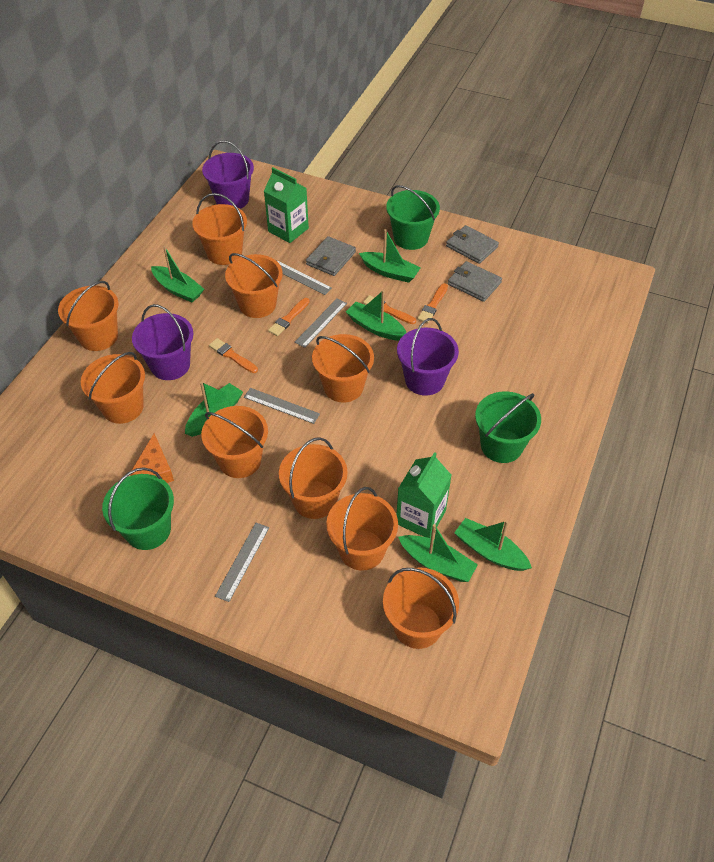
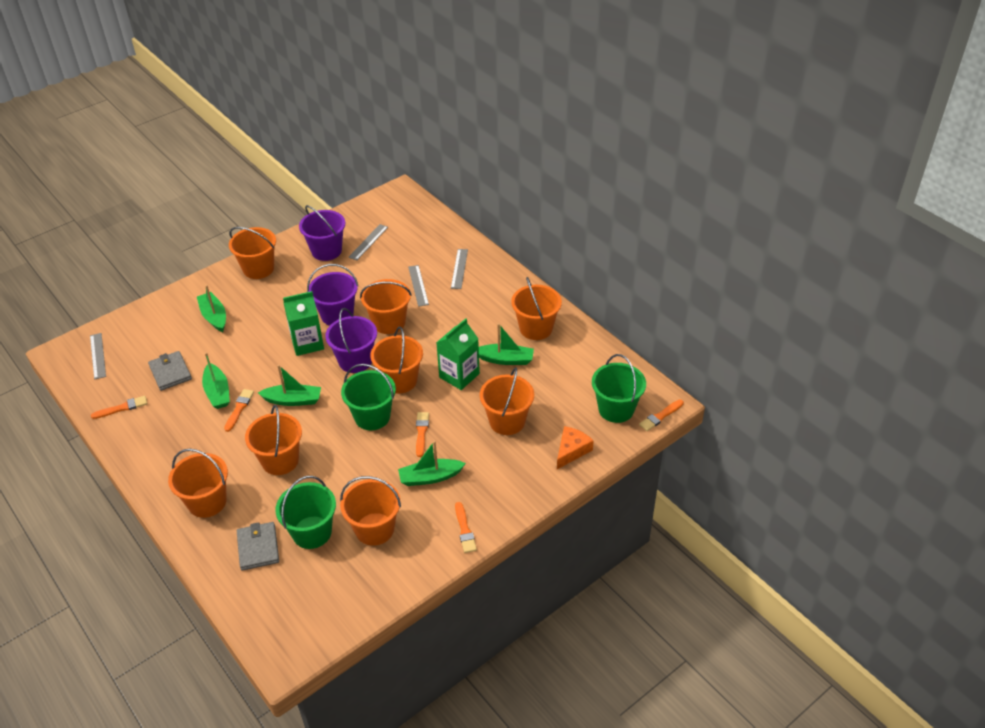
green boat: [151,246,204,302] [185,382,243,437] [346,290,406,341] [359,229,421,283] [398,524,478,582] [454,518,532,571] = 6 -> [197,285,226,332] [202,352,230,409] [258,365,321,406] [398,441,466,486] [479,323,534,365] = 5
grey wallet: [306,236,356,276] [446,225,499,264] [448,261,502,302] = 3 -> [148,351,192,391] [237,522,279,571] = 2
orange brush: [209,338,258,373] [268,298,310,336] [363,295,416,324] [418,283,448,323] = 4 -> [91,396,148,419] [224,389,254,432] [416,412,429,457] [455,502,477,553] [639,399,684,431] = 5
orange bucket: [58,281,119,351] [81,352,145,424] [192,193,247,265] [201,406,268,478] [225,253,283,318] [279,437,348,519] [312,334,374,403] [326,487,398,571] [383,567,459,649] = 9 -> [168,449,228,518] [229,227,276,279] [245,405,302,475] [340,476,401,546] [360,279,412,334] [370,327,423,394] [480,367,534,435] [511,277,562,340] = 8

